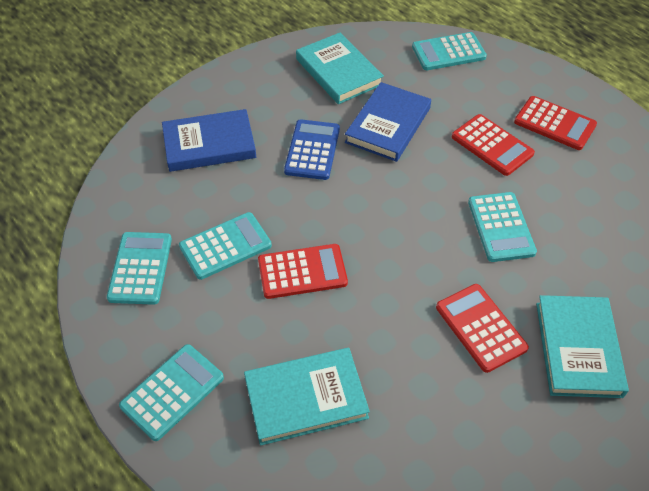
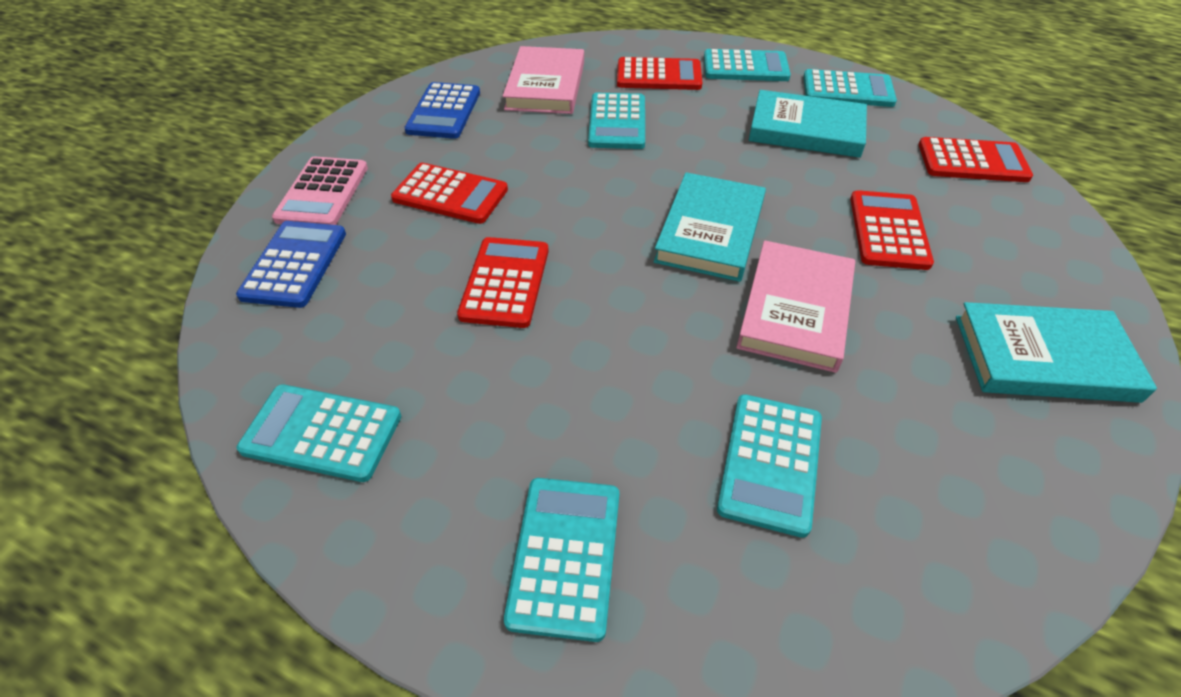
blue book: [162,109,256,172] [345,82,431,162] = 2 -> none = 0
blue calculator: [284,119,340,180] = 1 -> [236,221,346,308] [404,82,480,139] = 2
pink book: none = 0 -> [503,46,584,114] [736,240,855,373] = 2
pink calculator: none = 0 -> [272,156,368,225] = 1
red calculator: [258,244,348,299] [436,284,529,373] [452,114,535,176] [514,96,597,150] = 4 -> [391,163,508,224] [457,237,549,328] [617,57,702,90] [850,190,934,270] [918,137,1033,182] = 5
turquoise calculator: [107,232,172,305] [119,344,224,441] [179,212,272,280] [412,32,487,70] [468,192,537,262] = 5 -> [237,384,401,482] [504,478,620,642] [588,93,645,149] [704,49,791,81] [717,394,822,538] [803,69,897,107] = 6

